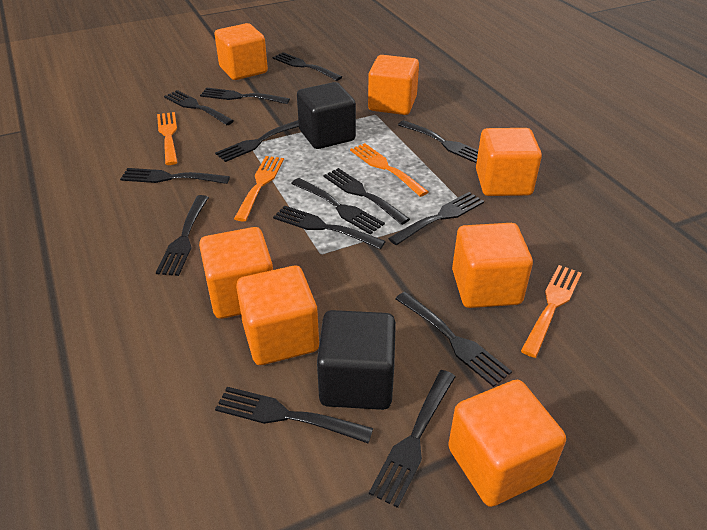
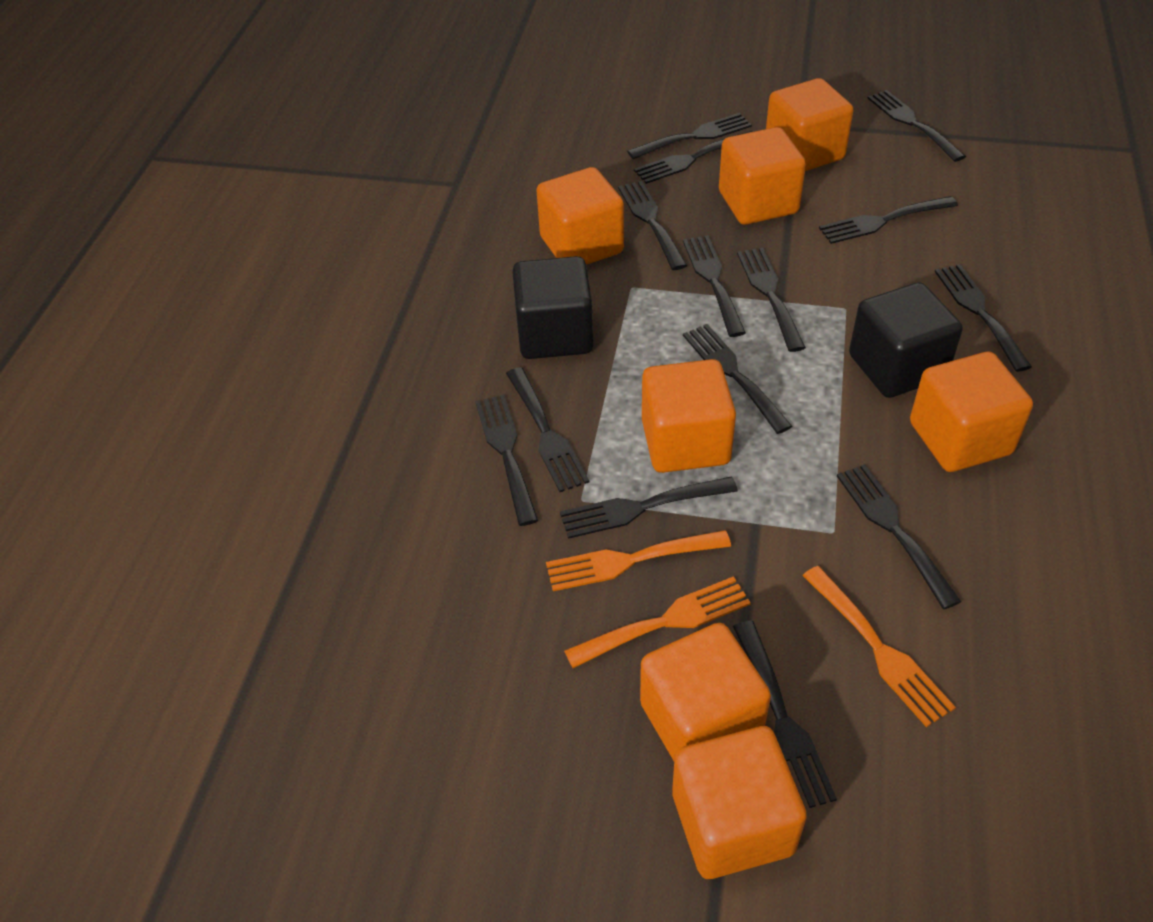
orange fork: [157,112,178,165] [234,156,284,222] [350,143,429,197] [521,265,582,358] = 4 -> [546,530,731,591] [564,576,751,668] [802,566,956,727] = 3

